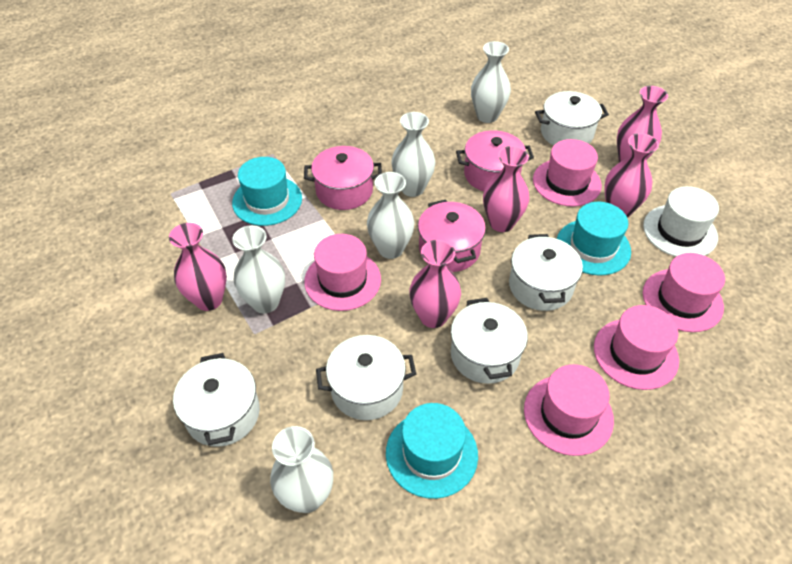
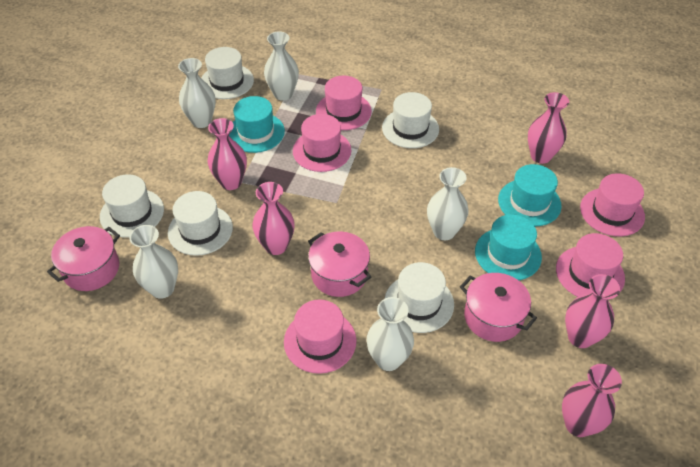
white hat: [643,186,719,257] = 1 -> [100,174,164,238] [168,191,233,256] [201,47,254,99] [382,92,439,148] [385,262,454,333] = 5
white pot: [173,353,260,447] [316,335,416,420] [451,298,528,384] [509,234,583,311] [535,91,609,146] = 5 -> none = 0

